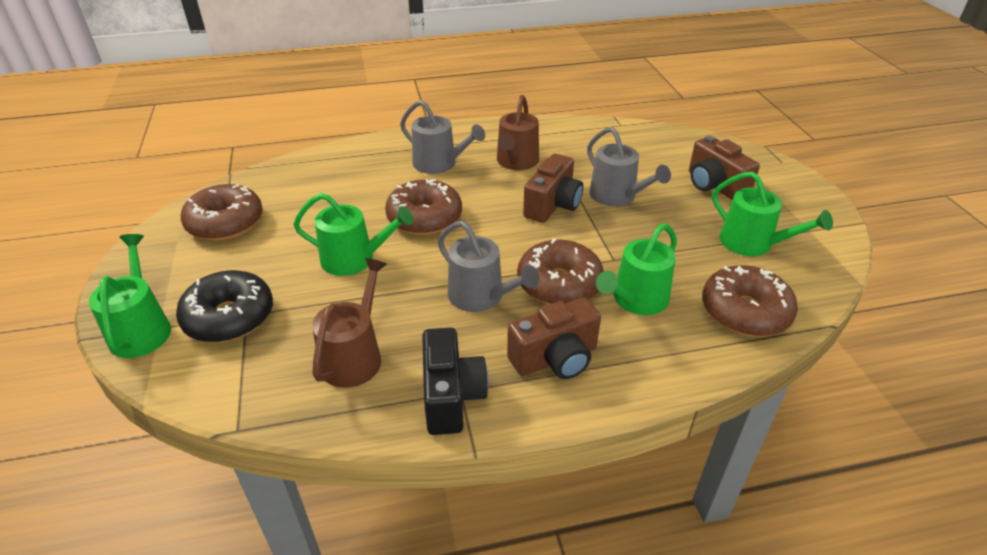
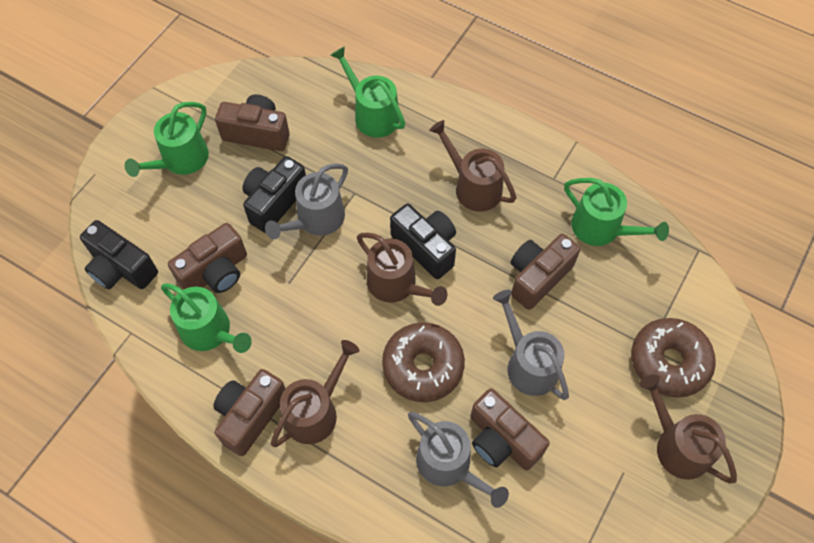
black camera: [422,327,489,435] = 1 -> [80,220,158,289] [242,156,306,233] [390,204,456,279] = 3
black donut: [176,270,273,343] = 1 -> none = 0
brown camera: [507,298,601,379] [523,153,583,223] [689,136,760,200] = 3 -> [168,223,247,293] [213,369,286,456] [215,94,290,151] [470,388,550,470] [511,234,580,310] = 5
brown donut: [181,184,263,241] [385,179,462,235] [517,238,604,304] [702,265,798,337] = 4 -> [382,322,465,402] [631,318,716,398] = 2
brown watering can: [312,258,387,388] [497,95,539,170] = 2 -> [270,340,360,447] [357,233,447,306] [429,120,516,212] [639,374,737,484] = 4

